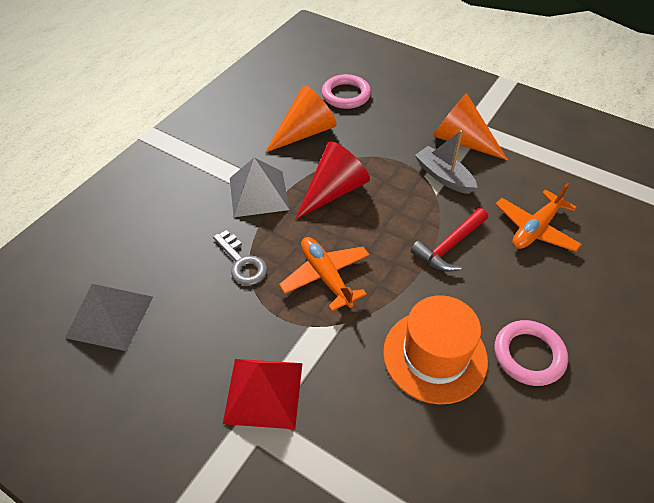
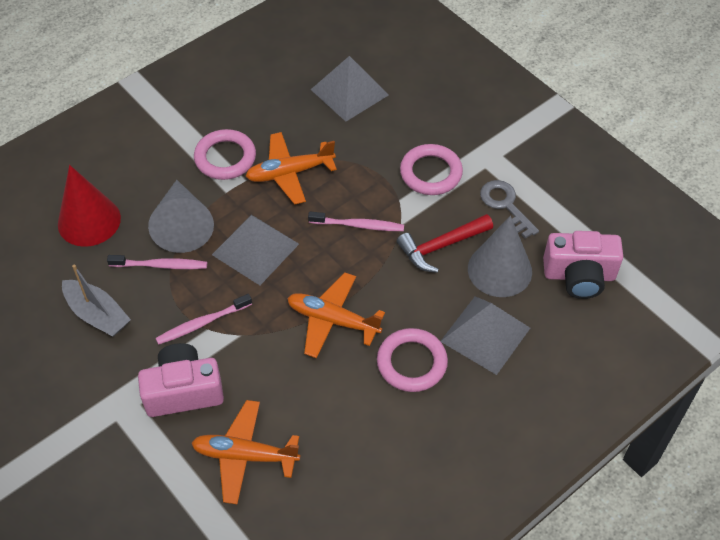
grey cone: none = 0 -> [148,180,214,253] [468,216,532,297] = 2
grey pyramid: [65,284,153,351] [230,157,290,217] = 2 -> [212,215,299,285] [311,56,389,122] [441,296,530,375] = 3
orange cone: [265,85,337,153] [433,93,508,160] = 2 -> none = 0
orange hat: [383,295,488,404] = 1 -> none = 0
orange plane: [279,237,370,311] [496,183,582,252] = 2 -> [191,400,300,504] [246,132,337,205] [287,273,385,358] = 3
pink camera: none = 0 -> [138,343,224,417] [543,231,623,299] = 2
pink ring: [322,74,371,109] [494,320,568,386] = 2 -> [194,129,256,180] [377,328,448,392] [400,144,463,195] = 3
pink toothbrush: none = 0 -> [107,255,207,269] [155,294,252,345] [308,212,404,231] = 3
red pyramid: [223,359,303,429] = 1 -> none = 0

